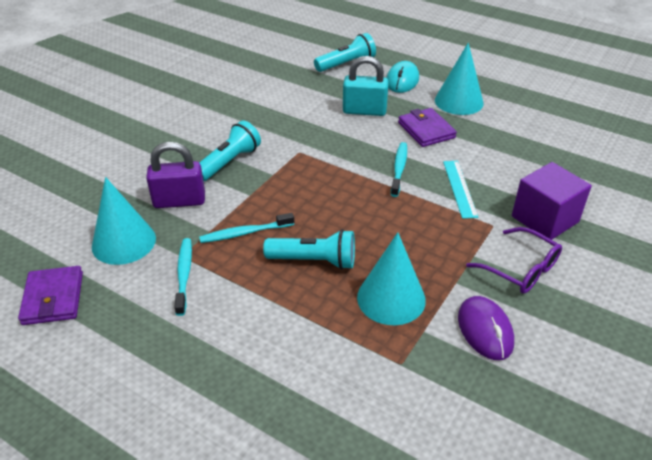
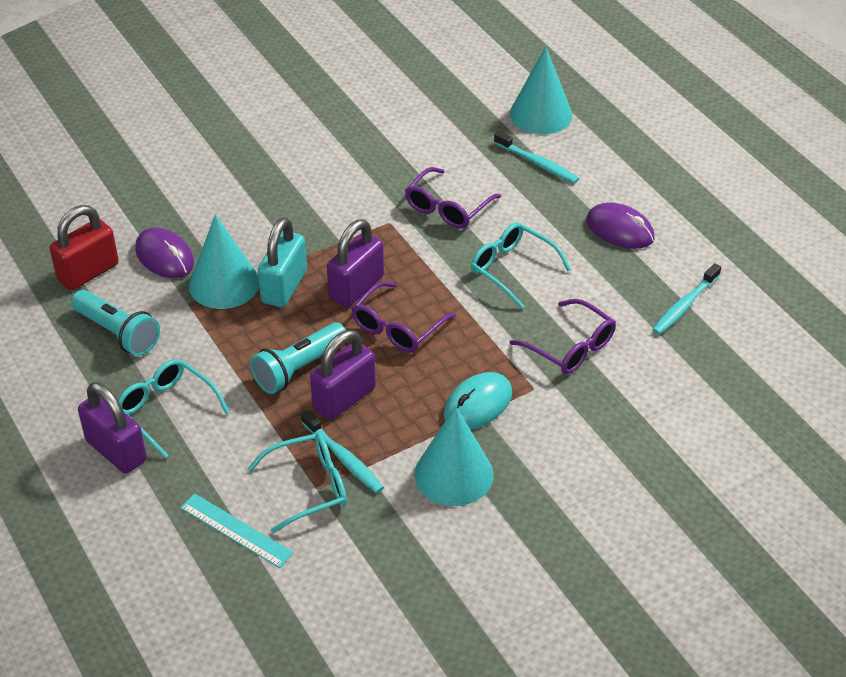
purple cube: [512,162,592,240] = 1 -> none = 0
purple glasses: [466,227,562,294] = 1 -> [351,281,456,352] [405,167,501,229] [509,299,616,374] = 3
purple mouse: [458,296,514,360] = 1 -> [135,227,194,278] [586,203,655,249] = 2
purple padlock: [146,142,205,208] = 1 -> [78,382,147,474] [310,330,376,420] [327,219,384,307] = 3
purple wallet: [18,266,83,325] [398,108,457,147] = 2 -> none = 0
red padlock: none = 0 -> [50,205,119,290] = 1
turquoise flashlight: [199,120,261,181] [263,229,355,270] [314,33,376,72] = 3 -> [71,290,160,356] [250,322,346,394] = 2
turquoise glasses: none = 0 -> [118,359,230,458] [247,433,347,533] [471,222,571,309] = 3

